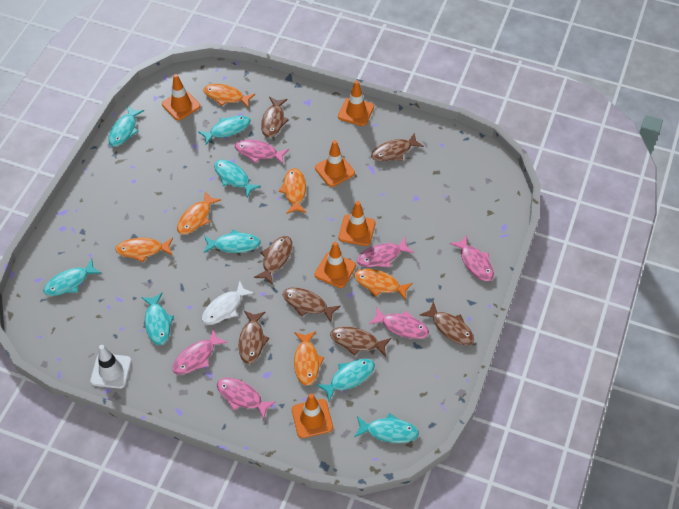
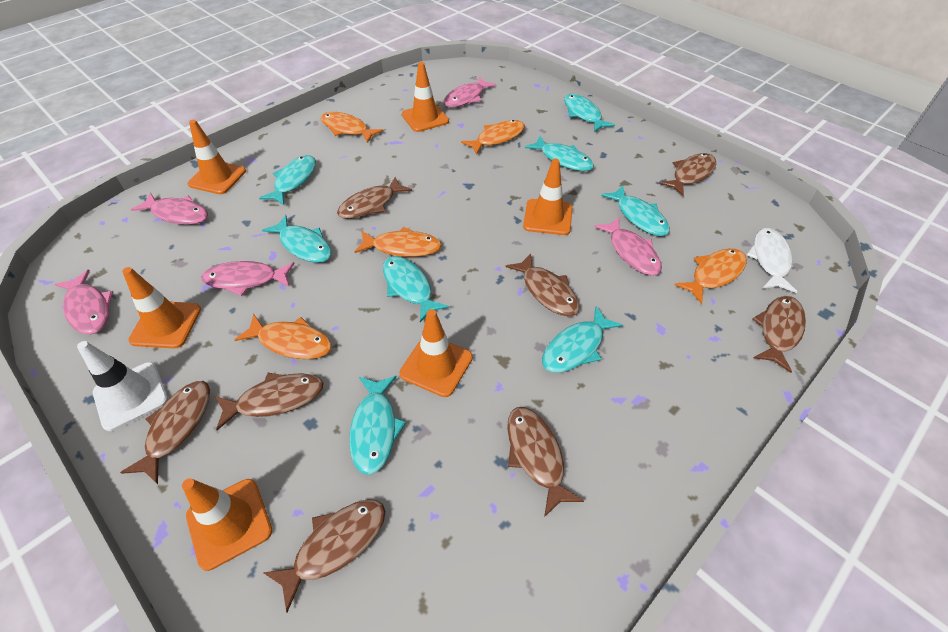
brown fish: [239,311,269,364] [254,236,292,285] [261,97,289,138] [283,288,341,322] [330,327,391,357] [371,133,424,161] [420,301,474,345] = 7 -> [120,381,210,484] [215,373,324,430] [263,500,386,612] [337,177,412,219] [506,253,579,317] [507,407,584,517] [659,153,716,196] [753,296,806,373] = 8
orange fish: [115,238,173,262] [177,191,221,235] [203,84,255,108] [279,168,307,214] [294,331,324,386] [354,269,413,300] = 6 -> [235,314,332,359] [321,112,383,143] [355,227,442,257] [461,120,525,155] [674,248,747,304] = 5
pink fish: [172,329,228,375] [217,378,276,419] [235,139,289,164] [357,237,414,267] [369,306,429,339] [450,235,494,281] = 6 -> [54,270,113,334] [131,192,208,225] [201,261,295,296] [443,76,497,107] [594,217,662,275] = 5

